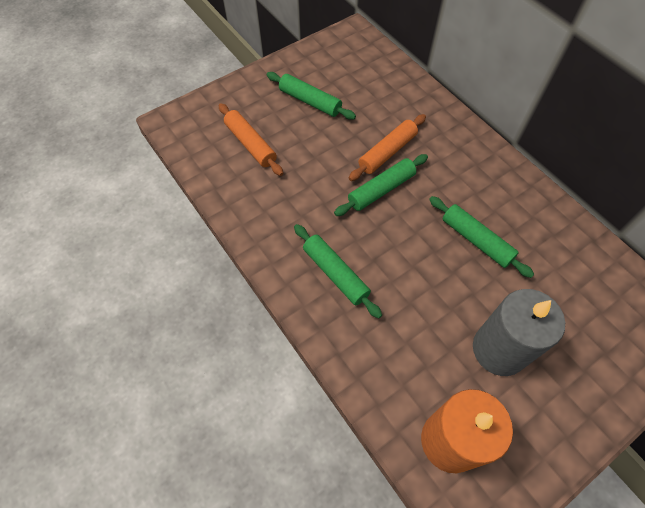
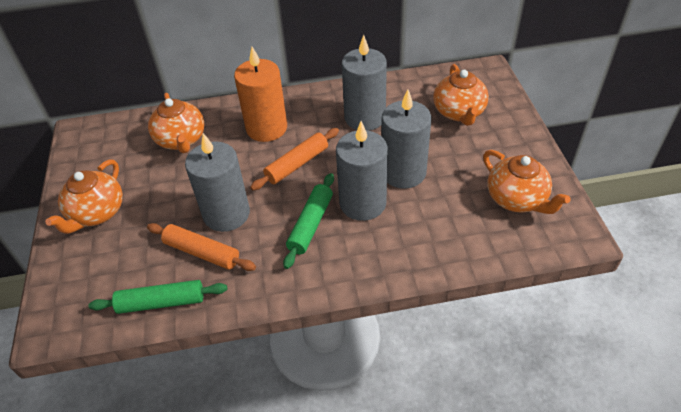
green rolling pin: [267,72,356,120] [294,224,382,319] [334,154,428,216] [429,196,534,278] = 4 -> [88,280,227,314] [283,173,334,269] = 2
grey candle: [473,289,565,376] = 1 -> [185,133,250,232] [336,121,388,221] [342,35,387,131] [381,90,431,189] = 4
orange teapot: none = 0 -> [45,160,123,234] [148,93,205,153] [433,64,489,126] [483,150,570,214] = 4

